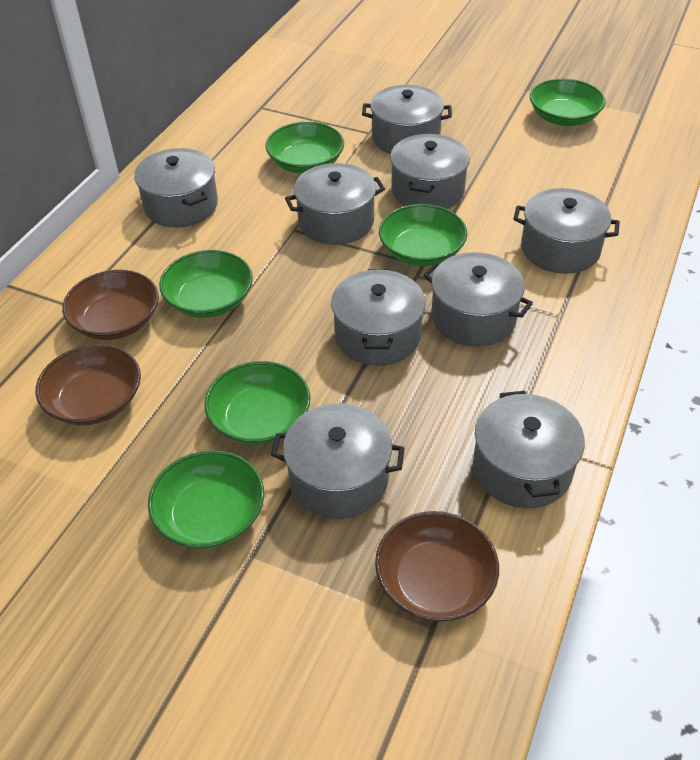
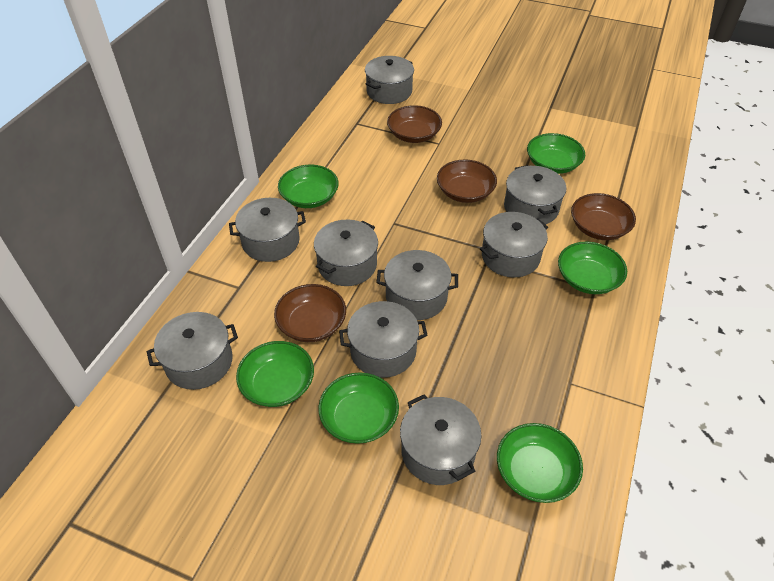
brown bowl: [36,344,141,425] [62,270,159,340] [375,511,499,622] = 3 -> [274,284,346,342] [387,105,442,143] [437,160,497,203] [571,193,636,240] = 4

